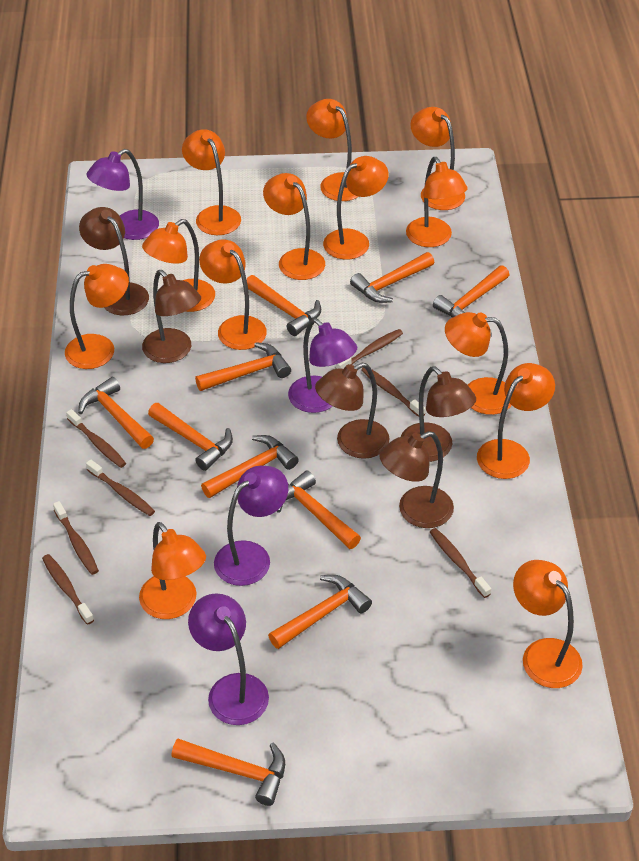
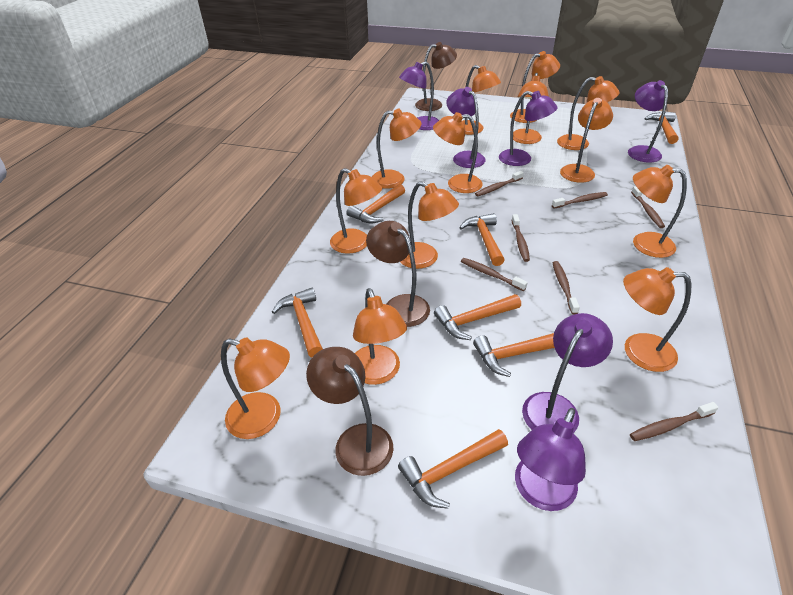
brown lamp: [79,207,149,315] [142,270,201,363] [315,363,390,459] [379,431,454,528] [401,366,476,462] = 5 -> [306,347,394,476] [366,221,430,327] [415,42,457,111] = 3
orange hammer: [78,377,154,449] [148,403,233,471] [172,739,285,806] [195,342,291,391] [201,435,299,498] [246,275,321,336] [268,575,372,649] [276,471,361,549] [350,252,434,303] [433,265,509,318] = 10 -> [272,288,323,357] [347,184,405,224] [398,429,508,509] [434,294,521,340] [459,213,505,266] [473,333,555,377] [644,112,678,144] = 7
purple lamp: [87,149,159,240] [188,593,269,725] [214,466,288,586] [288,318,357,413] = 4 -> [399,61,439,130] [446,87,486,168] [499,91,558,166] [515,408,586,511] [522,313,613,433] [628,80,668,163] = 6

